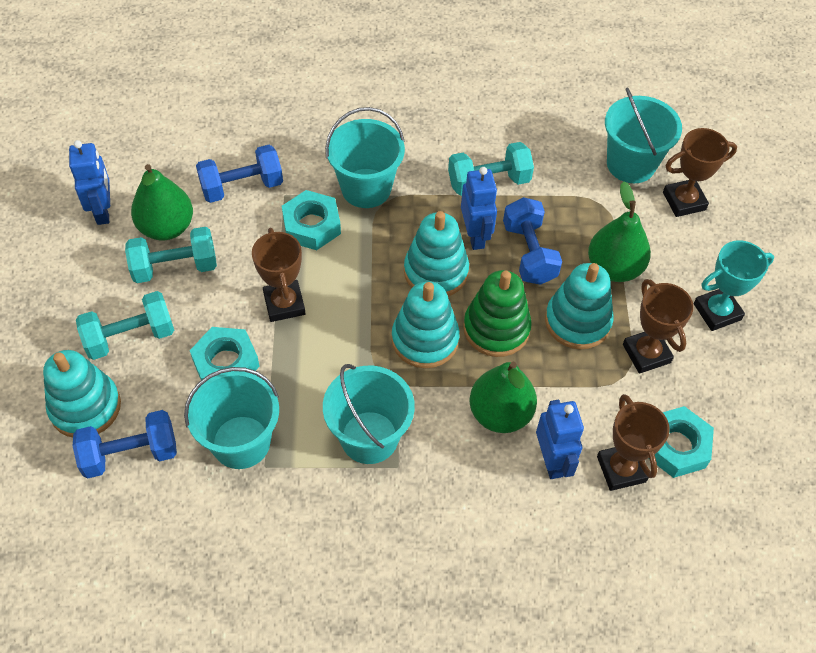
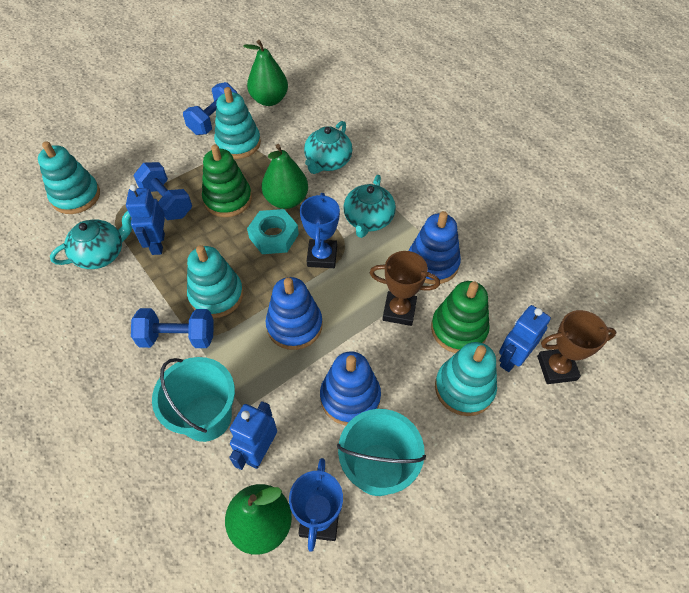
blue stacking toy: none = 0 -> [266,277,323,350] [320,351,381,425] [409,211,461,284] = 3
blue trophy: none = 0 -> [289,458,343,552] [300,193,340,268] = 2
brown trophy: [252,228,306,322] [597,394,670,491] [623,279,694,374] [663,128,737,217] = 4 -> [370,251,440,326] [537,310,617,384] = 2
green stacking toy: [463,270,532,357] = 1 -> [202,145,252,217] [431,281,490,353] = 2
turquoise bucket: [184,367,279,469] [323,364,415,464] [325,107,405,208] [605,87,682,183] = 4 -> [152,357,235,442] [337,409,426,496] = 2
turquoise dumbbell: [76,291,174,360] [125,227,217,283] [448,142,534,196] = 3 -> none = 0
turquoise nut: [190,327,260,380] [282,190,341,250] [648,406,714,478] = 3 -> [247,209,299,254] = 1
turquoise teapot: none = 0 -> [50,211,132,269] [304,121,353,174] [343,175,396,238] = 3
turquoise trophy: [694,240,774,331] = 1 -> none = 0

